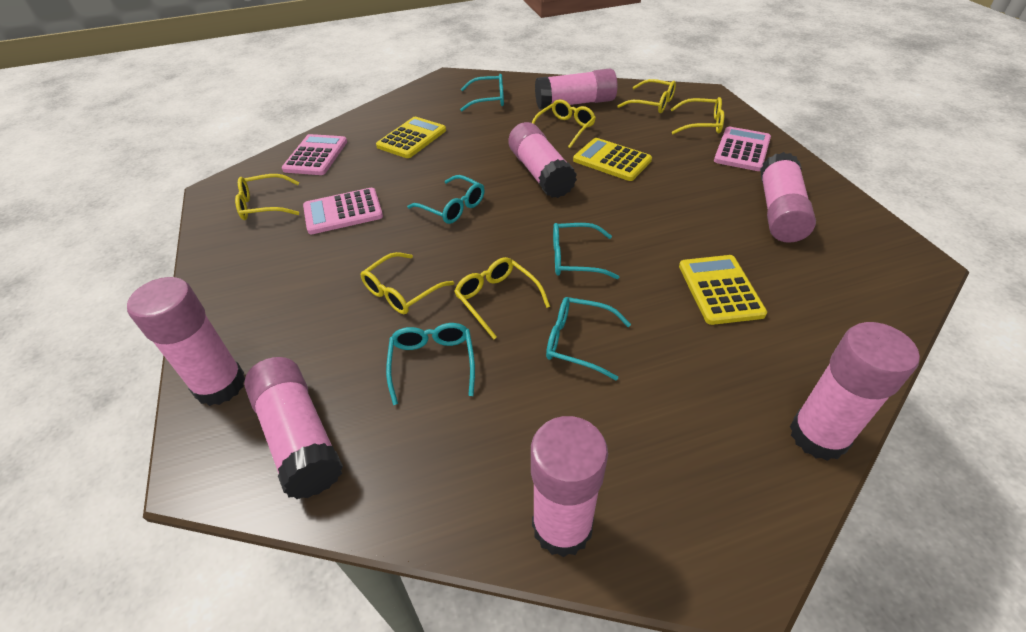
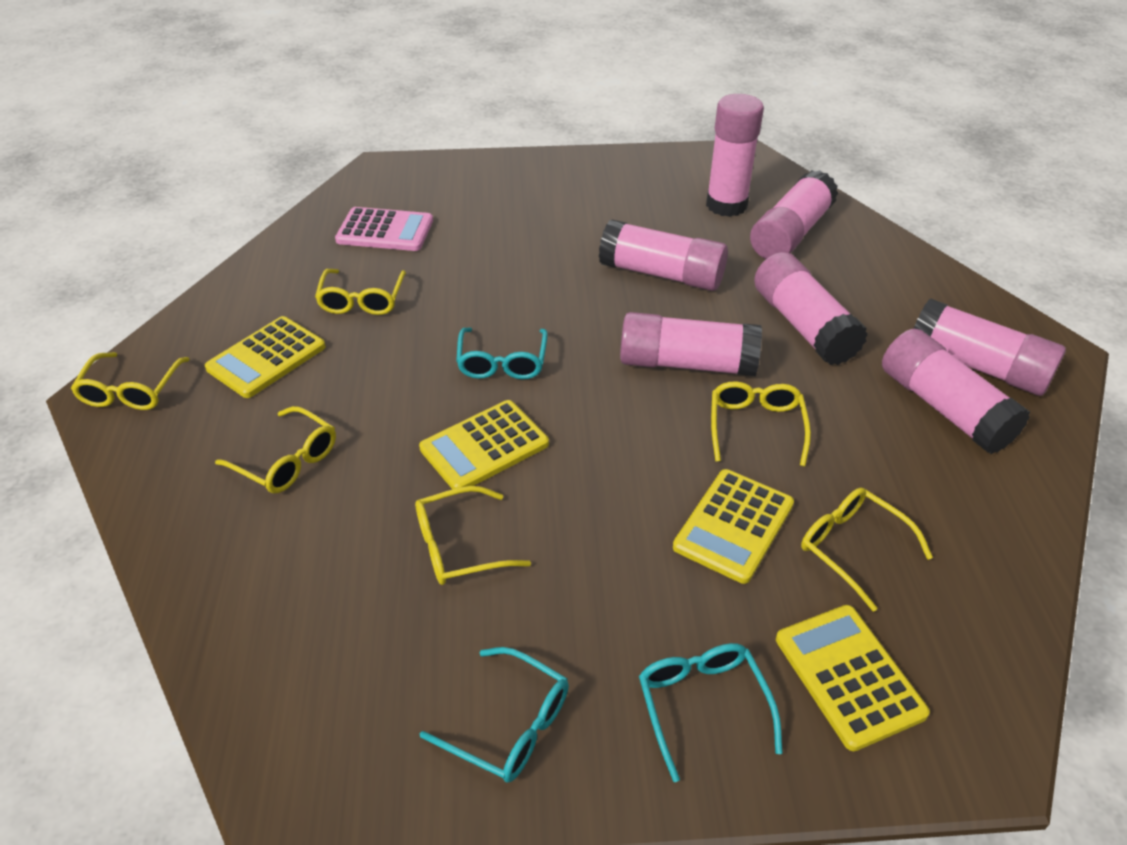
pink calculator: [282,134,347,175] [303,188,383,234] [714,127,771,171] = 3 -> [335,207,433,251] = 1
turquoise glasses: [386,323,475,405] [407,175,485,224] [460,74,504,111] [546,297,631,381] [553,223,619,279] = 5 -> [420,647,569,783] [456,327,548,379] [639,643,783,782] = 3
yellow calculator: [376,117,446,158] [573,138,652,181] [679,255,767,325] = 3 -> [205,316,326,398] [419,400,549,489] [673,469,794,584] [776,605,930,751] = 4

